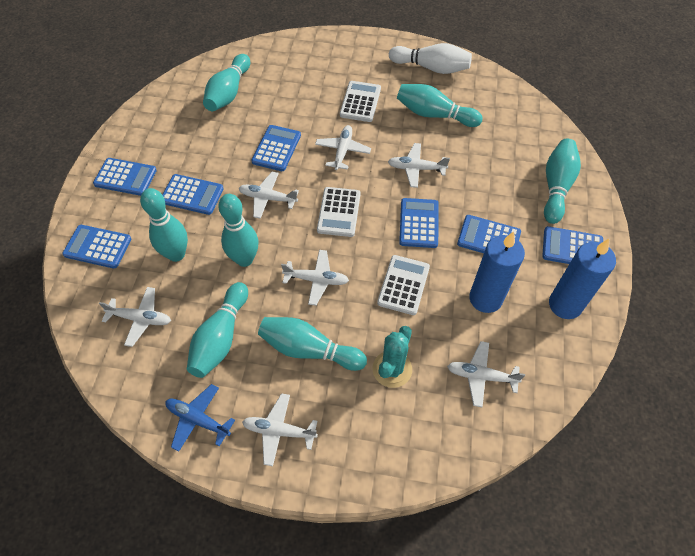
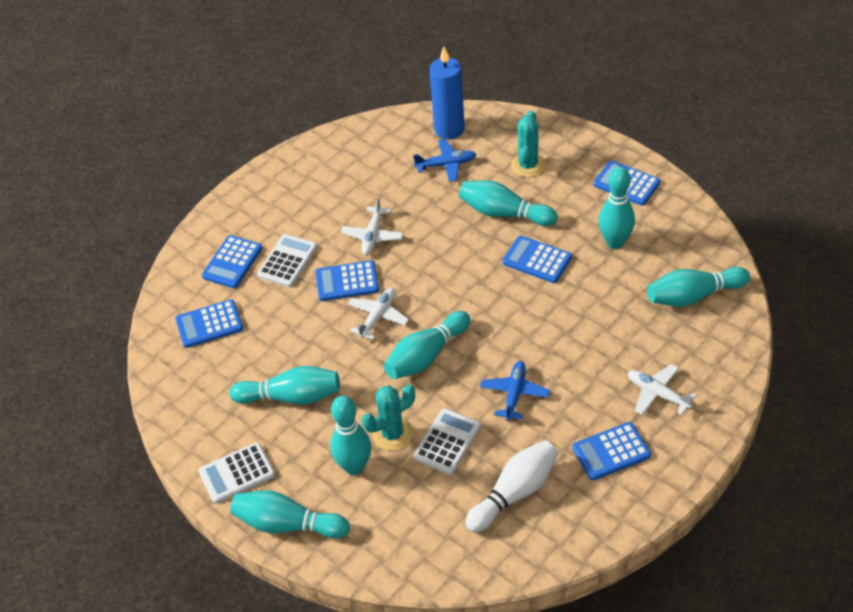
blue calculator: [62,225,131,268] [93,158,157,196] [162,174,224,215] [251,125,301,171] [399,198,439,248] [457,215,521,253] [542,226,603,264] = 7 -> [175,299,243,348] [202,235,262,288] [315,260,379,301] [502,236,572,283] [572,422,651,481] [593,160,660,206] = 6
blue candle: [469,231,525,313] [549,238,616,319] = 2 -> [429,46,465,139] = 1
blue plane: [165,384,235,452] = 1 -> [413,139,476,182] [480,361,550,421] = 2
turquoise cactus: [372,326,412,388] = 1 -> [362,385,415,451] [511,110,546,177] = 2
white plane: [99,287,171,347] [239,172,299,219] [242,393,318,466] [281,250,349,306] [315,125,371,170] [388,143,450,188] [447,341,525,407] = 7 -> [341,197,403,255] [348,288,409,340] [628,364,696,415] = 3

